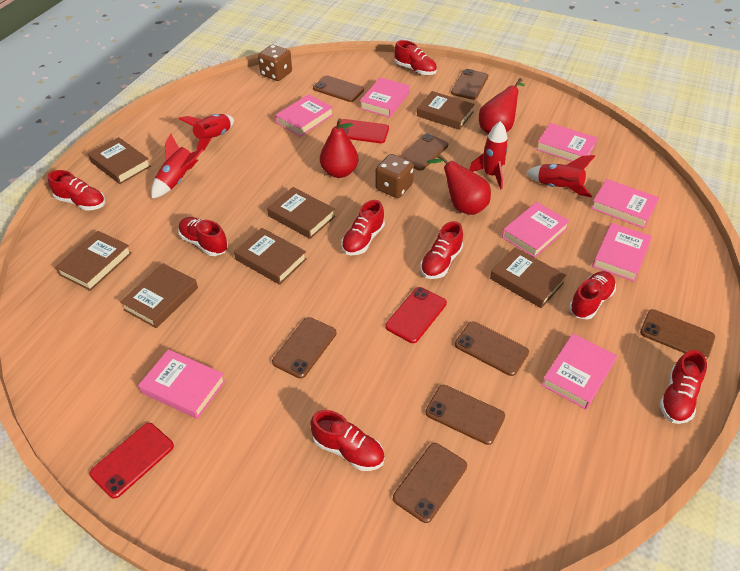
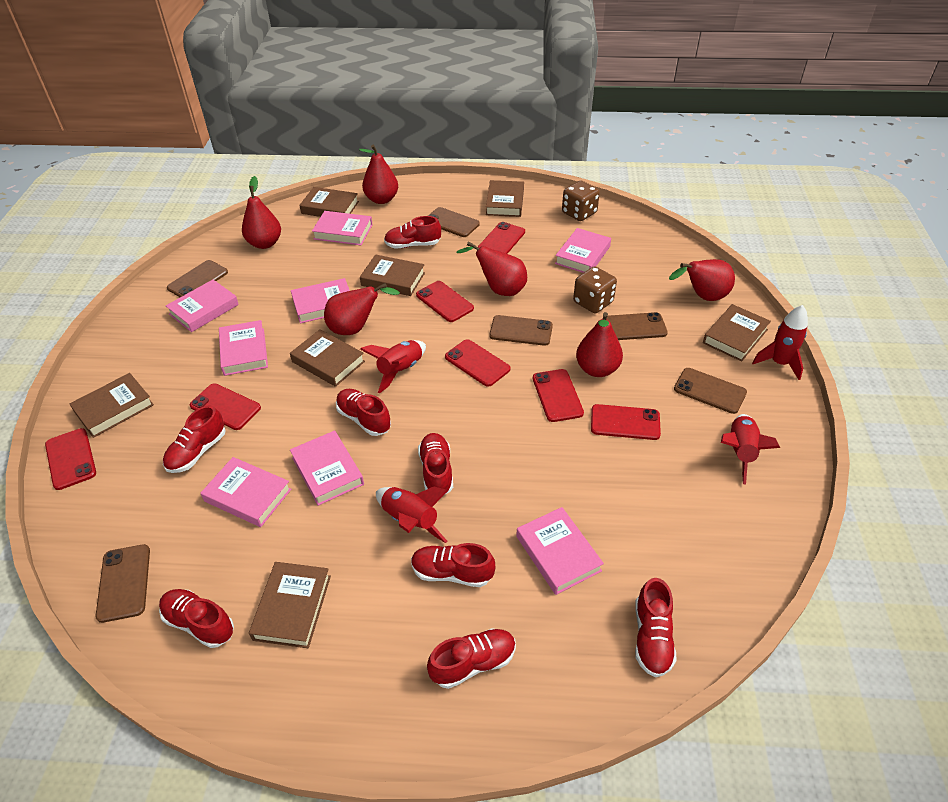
brown phone: [272,317,336,378] [313,75,364,102] [393,443,467,523] [399,133,448,171] [425,385,505,445] [451,69,488,100] [455,321,529,376] [640,309,715,360] = 8 -> [96,544,150,623] [167,260,228,297] [428,207,480,237] [489,315,553,346] [606,312,668,340] [674,368,747,414] = 6
red pear: [320,118,358,178] [427,154,491,215] [479,78,525,134] = 3 -> [242,176,281,249] [324,283,400,335] [359,145,398,204] [456,241,527,296] [576,312,623,377] [669,259,735,301] = 6
red phone: [89,423,174,499] [340,119,389,143] [385,287,447,343] = 3 -> [45,428,96,490] [190,383,261,430] [416,281,474,322] [445,339,511,387] [478,222,525,254] [533,369,584,422] [591,404,661,440] = 7

